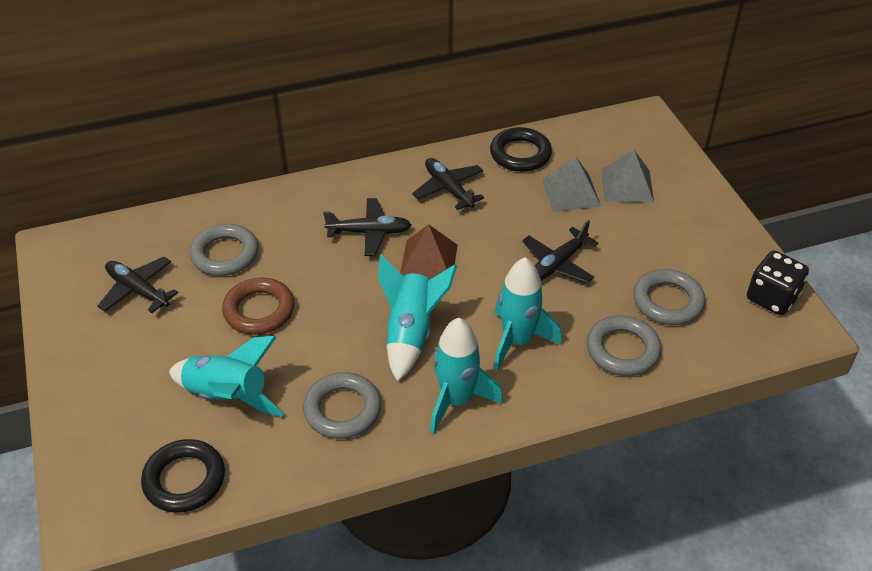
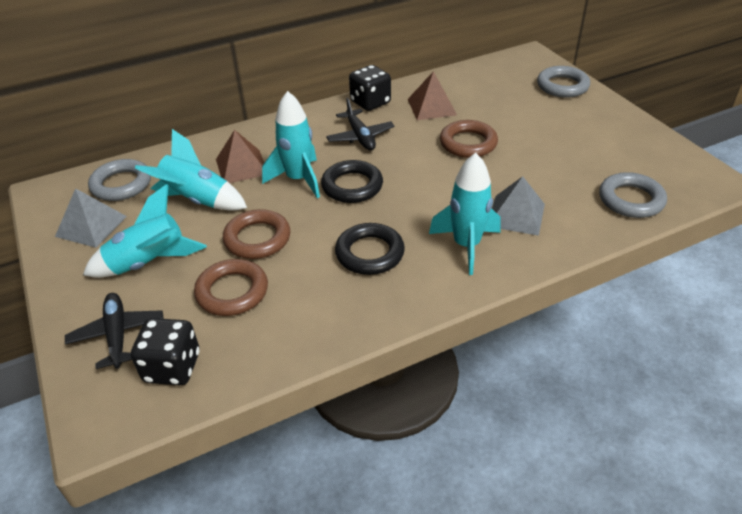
black dice: [747,251,809,315] = 1 -> [131,318,199,385] [349,65,391,111] = 2
black plane: [97,257,179,313] [323,198,412,256] [412,158,484,210] [522,220,598,283] = 4 -> [65,293,164,369] [326,98,395,150] = 2
brown pyramid: [400,224,458,279] = 1 -> [216,130,264,183] [408,71,457,120] = 2
brown ring: [222,277,294,335] = 1 -> [194,259,268,316] [223,209,290,259] [440,120,498,158] = 3
grey ring: [190,224,258,276] [303,372,381,439] [586,315,661,376] [633,269,705,325] = 4 -> [88,159,151,201] [537,66,590,98] [599,172,667,218] = 3

